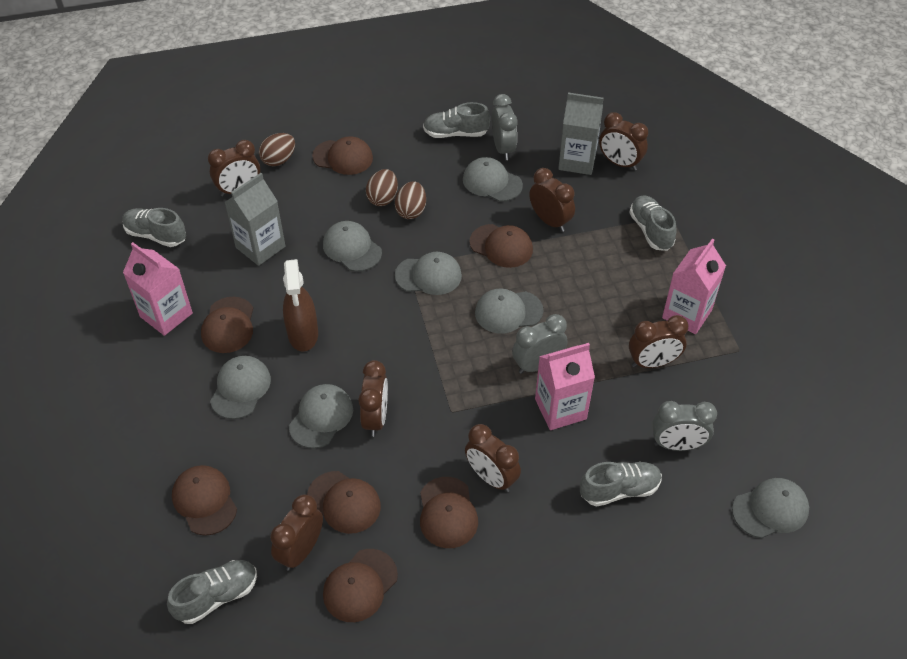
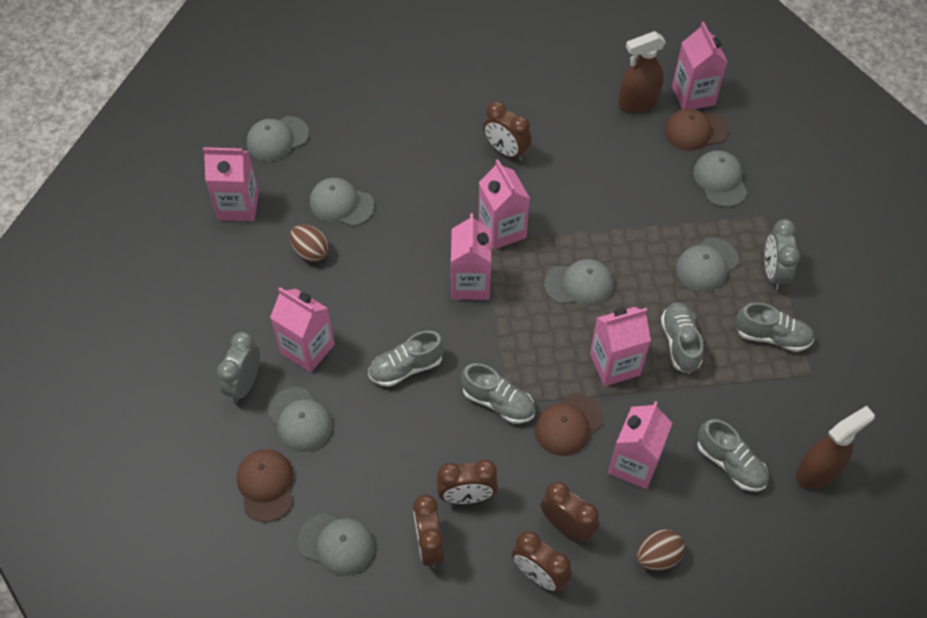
brown cap: [172,465,237,536] [201,297,253,353] [307,471,381,534] [312,136,373,175] [323,549,398,622] [420,477,478,548] [469,224,533,268] = 7 -> [237,449,293,522] [535,393,603,456] [664,108,728,150] = 3
brown clock: [208,140,260,197] [270,494,323,571] [358,360,388,437] [465,424,521,492] [530,168,575,232] [599,112,648,171] [629,315,689,368] = 7 -> [413,495,445,568] [436,459,498,504] [483,101,532,161] [512,531,572,592] [540,481,599,543] = 5
brown egg: [259,133,295,166] [366,169,398,206] [395,181,426,219] = 3 -> [290,224,329,262] [636,529,685,571] = 2
brown spray bottle: [283,259,318,351] = 1 -> [618,31,666,113] [796,406,875,490] = 2
grey carton: [225,173,285,266] [558,93,604,175] = 2 -> none = 0
grey clock: [492,94,517,160] [512,314,567,374] [652,401,717,451] = 3 -> [217,332,260,402] [765,219,800,290] = 2
pink carton: [123,242,193,336] [535,343,595,430] [662,239,726,334] = 3 -> [203,147,259,221] [270,287,335,372] [451,213,491,300] [478,159,530,250] [590,307,651,386] [608,401,672,489] [672,22,727,109] = 7

